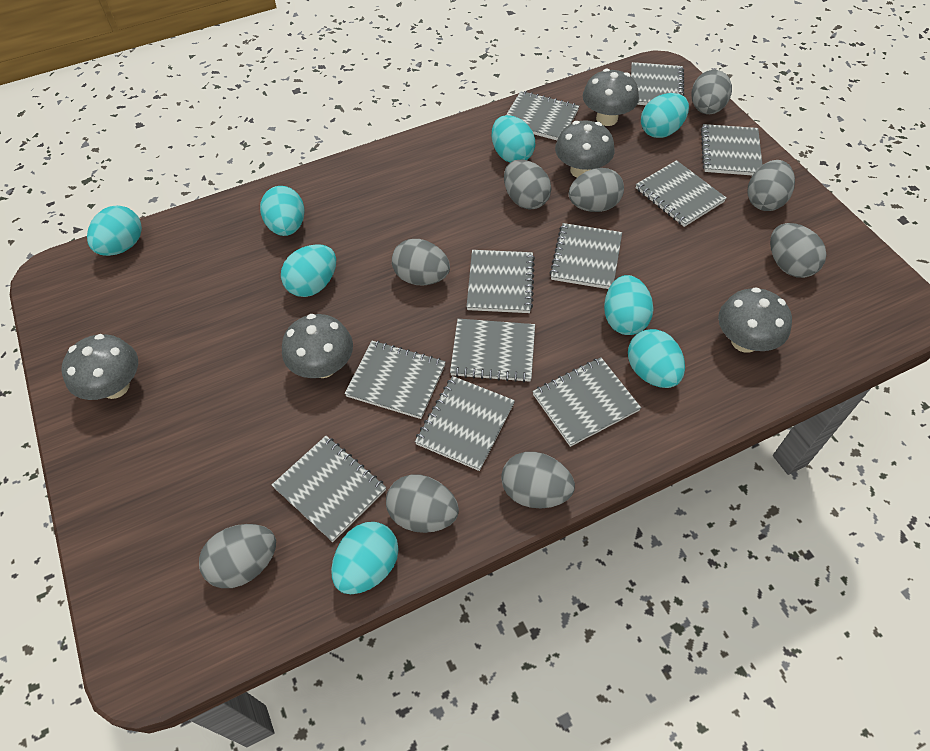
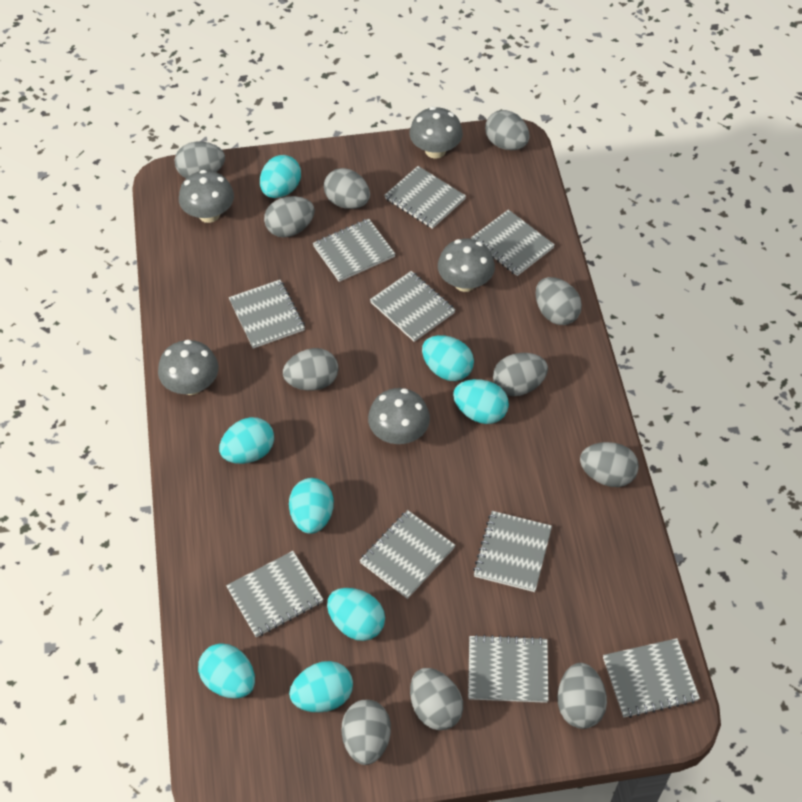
grey egg: [199,524,276,588] [386,474,459,533] [392,239,450,286] [501,452,575,508] [504,159,552,210] [569,168,624,212] [691,70,732,114] [747,160,795,211] [770,223,826,278] = 9 -> [175,142,225,178] [264,196,315,238] [283,348,338,391] [324,168,370,209] [342,700,391,765] [410,668,463,730] [485,110,530,150] [493,353,548,396] [535,277,582,325] [557,663,607,729] [580,442,639,487] = 11
grey notebook: [272,436,386,542] [345,341,446,419] [415,376,515,471] [450,319,535,382] [466,250,535,313] [506,91,579,140] [532,357,641,447] [549,223,622,289] [631,62,684,105] [636,160,727,227] [701,124,762,175] = 11 -> [226,551,323,637] [229,280,305,349] [313,219,395,282] [359,510,455,599] [370,271,456,342] [384,166,466,229] [468,635,549,703] [471,209,555,276] [473,511,552,592] [603,638,700,718] = 10

